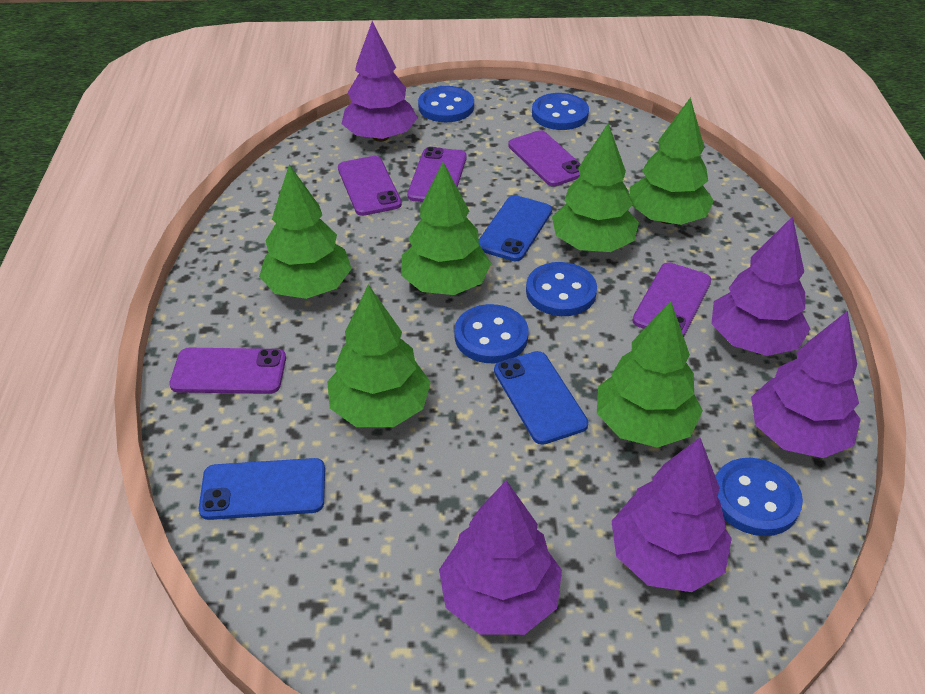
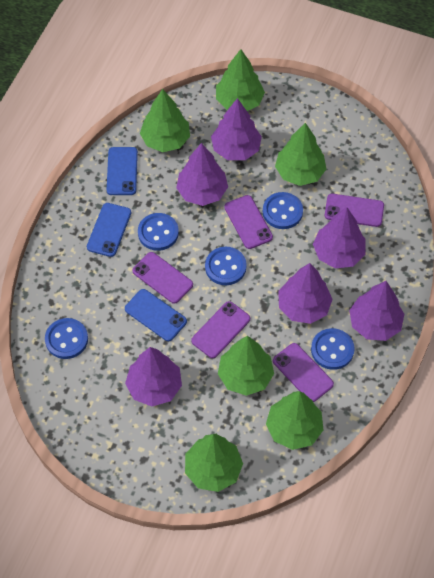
purple tree: [342,21,418,142] [439,480,562,635] [611,438,732,592] [711,216,810,356] [751,311,861,458] = 5 -> [125,347,182,407] [176,143,228,206] [211,98,262,160] [278,263,333,324] [313,207,366,268] [349,281,404,341] = 6

